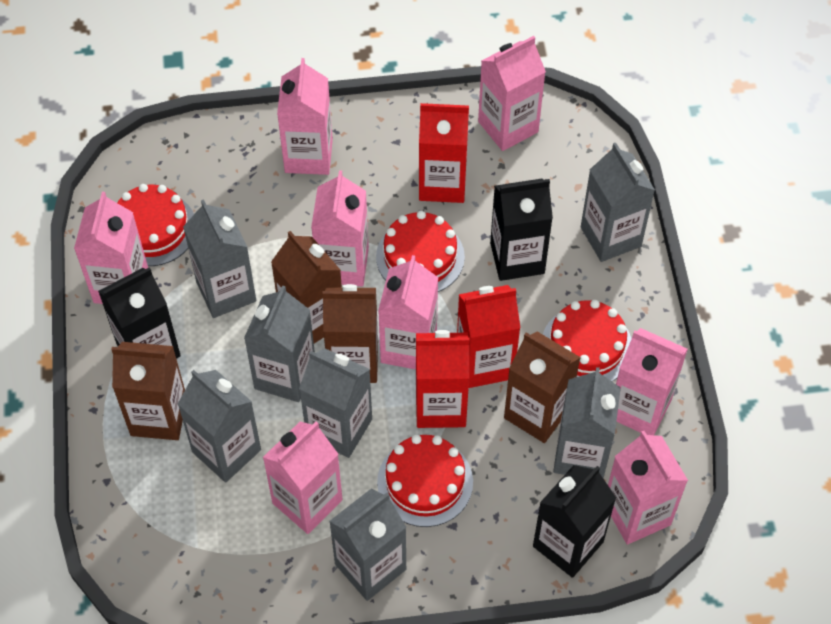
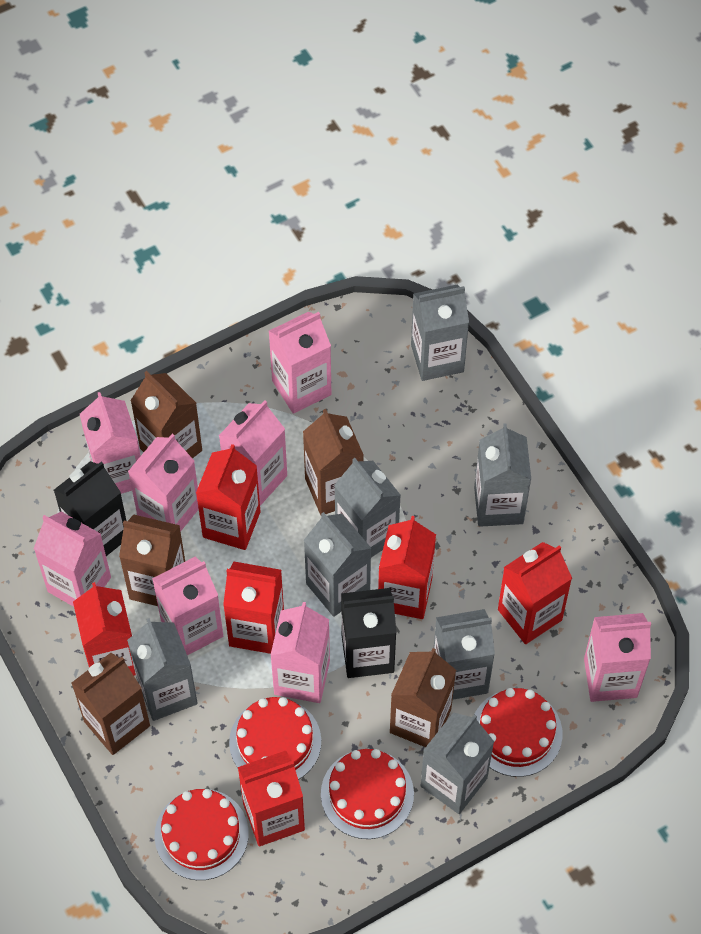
black carton: [98,268,181,359] [490,179,553,281] [533,465,616,578] = 3 -> [54,461,127,556] [341,588,396,678] = 2
brown carton: [111,342,185,440] [271,231,342,344] [322,284,378,383] [504,331,581,443] = 4 -> [72,653,150,755] [119,515,185,606] [130,371,202,459] [303,409,364,515] [390,648,456,747] = 5
red carton: [416,330,469,428] [419,103,469,203] [457,285,520,388] = 3 -> [73,582,136,675] [196,444,261,550] [223,562,284,654] [238,751,305,846] [378,516,436,619] [498,542,572,644] = 6

